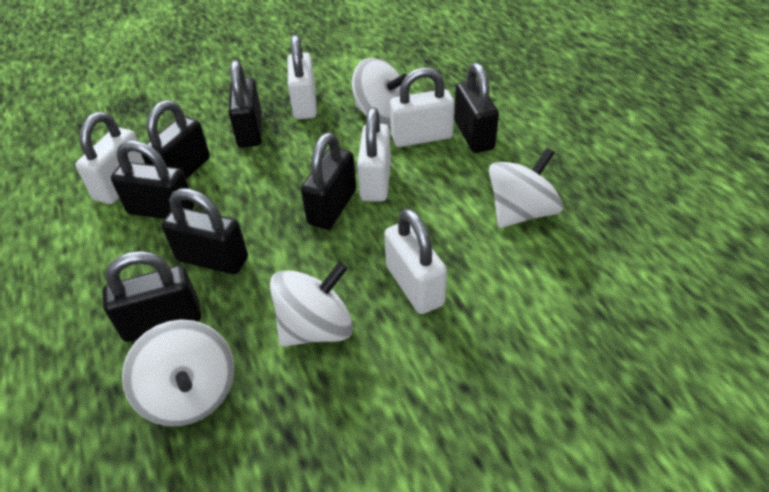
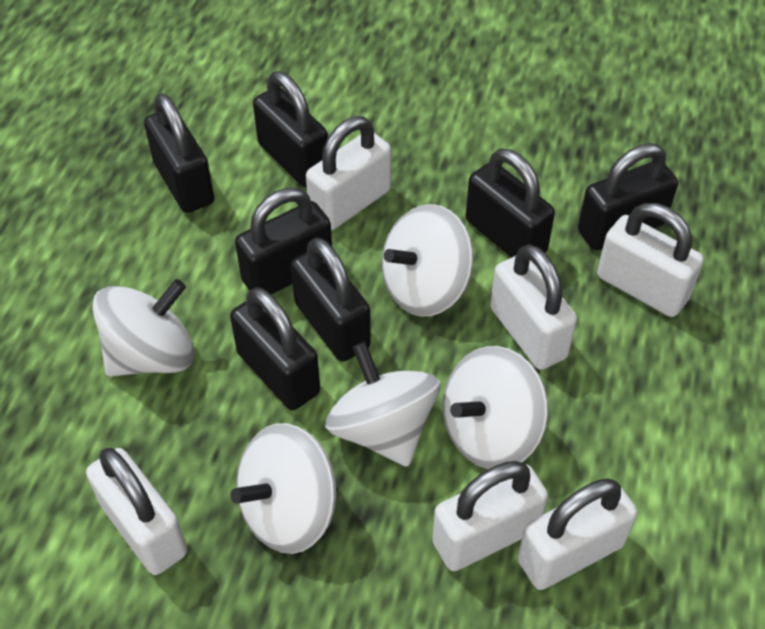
white padlock: [75,112,145,204] [287,35,317,120] [357,107,391,202] [384,208,447,314] [390,68,455,147] = 5 -> [86,448,188,575] [306,116,391,231] [432,461,548,571] [490,244,577,370] [517,478,637,590] [597,203,704,317] = 6
white spinning top: [122,320,234,426] [270,262,353,347] [352,58,407,126] [489,148,563,228] = 4 -> [92,279,194,377] [230,423,336,554] [325,342,440,467] [382,204,474,316] [443,346,548,469] = 5

